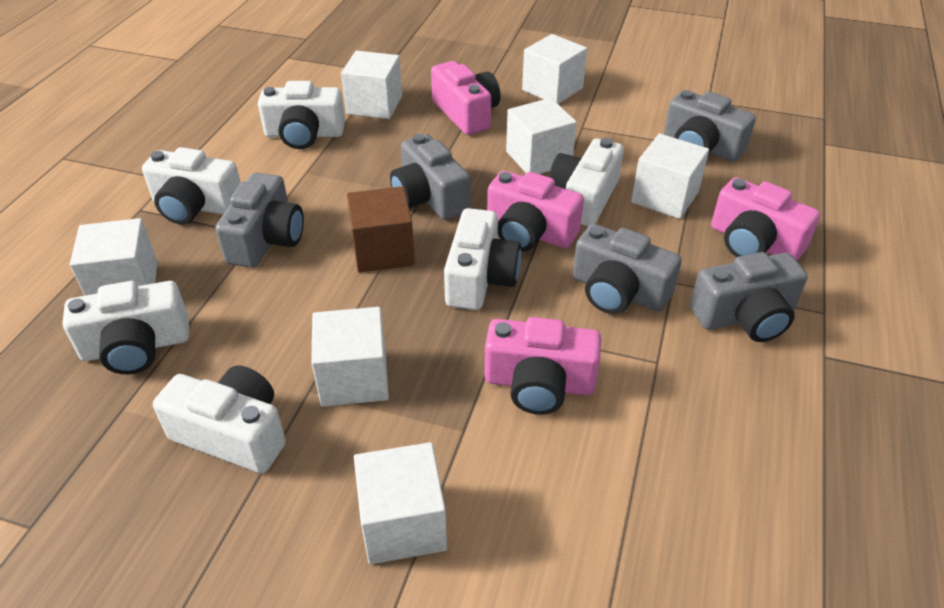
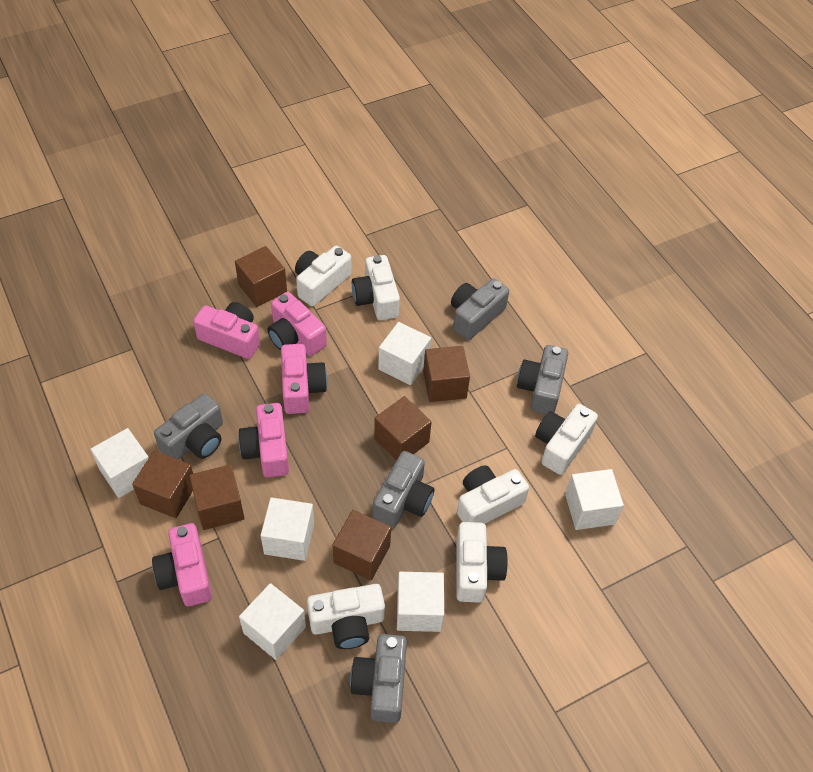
brown cube: [347,186,415,273] = 1 -> [132,451,193,518] [190,464,245,530] [235,246,287,307] [333,510,391,580] [374,396,432,461] [423,346,470,402] = 6
pink camera: [431,61,500,135] [485,317,602,415] [487,171,584,252] [711,177,820,261] = 4 -> [152,523,212,606] [193,302,260,359] [238,403,289,477] [267,292,327,356] [281,344,327,414] = 5
white cube: [70,218,158,296] [311,307,389,407] [341,51,402,119] [354,442,447,564] [506,98,577,174] [522,34,587,104] [631,134,709,219] = 7 -> [91,428,149,498] [239,583,306,660] [261,497,314,561] [378,322,431,385] [397,572,444,632] [565,469,624,530] = 6

